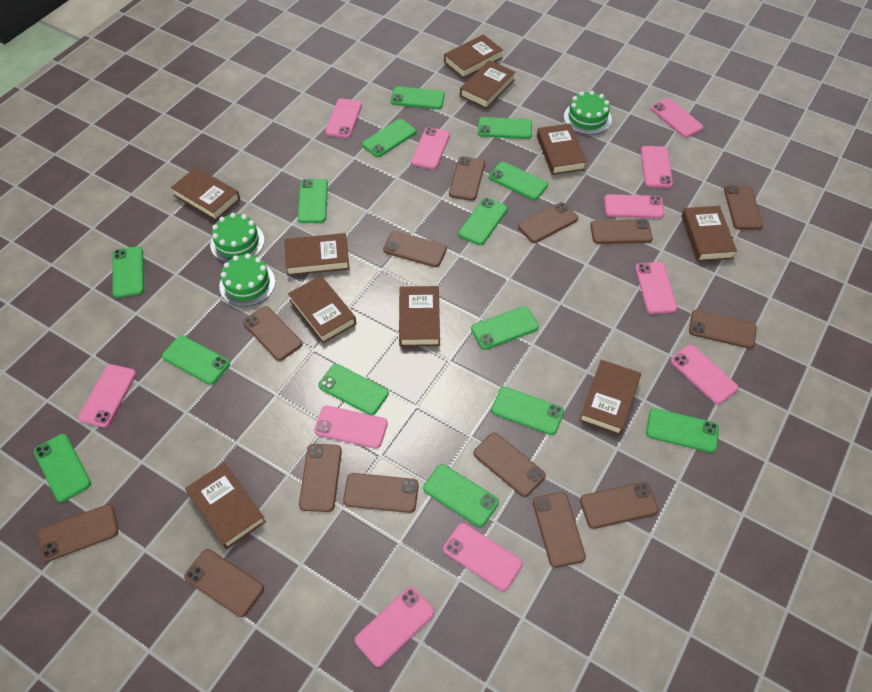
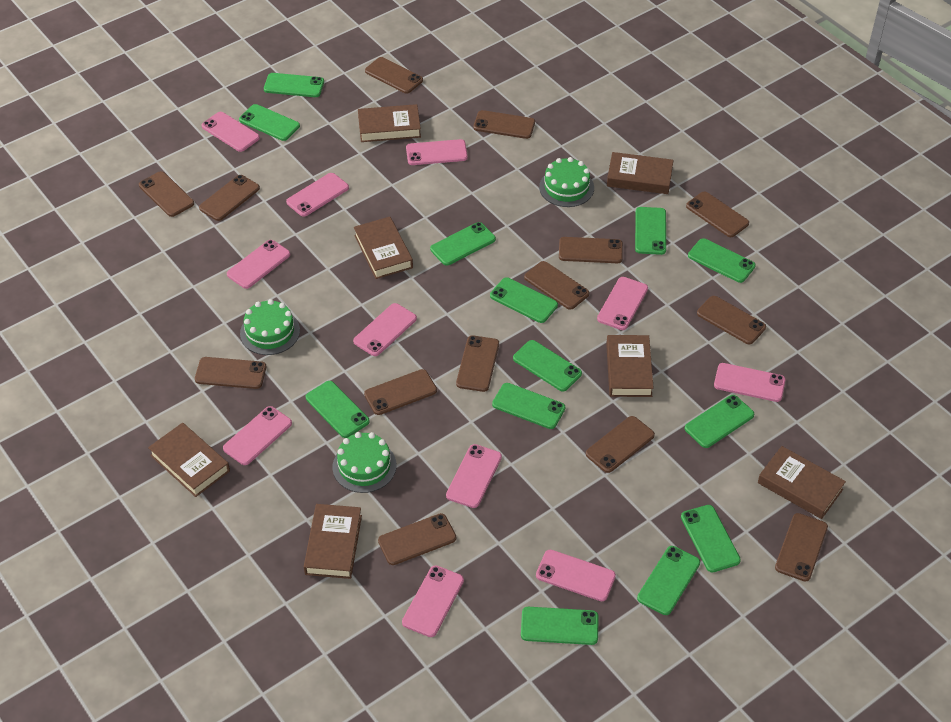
brown book: [171,167,240,221] [185,462,266,549] [285,233,350,276] [288,276,356,343] [399,286,440,347] [444,34,503,79] [460,60,516,109] [537,124,587,175] [579,360,641,435] [681,206,737,262] = 10 -> [148,423,230,497] [304,504,362,579] [354,217,413,279] [358,104,421,142] [606,335,654,397] [607,152,673,194] [758,446,846,519] = 7
green phone: [34,434,91,502] [112,246,144,298] [162,335,230,385] [297,179,328,223] [318,364,389,415] [362,119,416,157] [391,86,445,109] [423,464,499,527] [458,198,508,245] [471,306,539,350] [478,117,532,139] [489,162,548,200] [491,387,564,435] [646,408,719,453] = 14 -> [239,104,300,141] [264,73,324,97] [306,381,370,438] [430,222,496,266] [490,277,558,323] [492,383,565,429] [513,340,582,392] [521,607,599,645] [635,207,666,255] [637,546,700,615] [681,505,741,572] [685,395,754,448] [688,238,756,283] = 13

